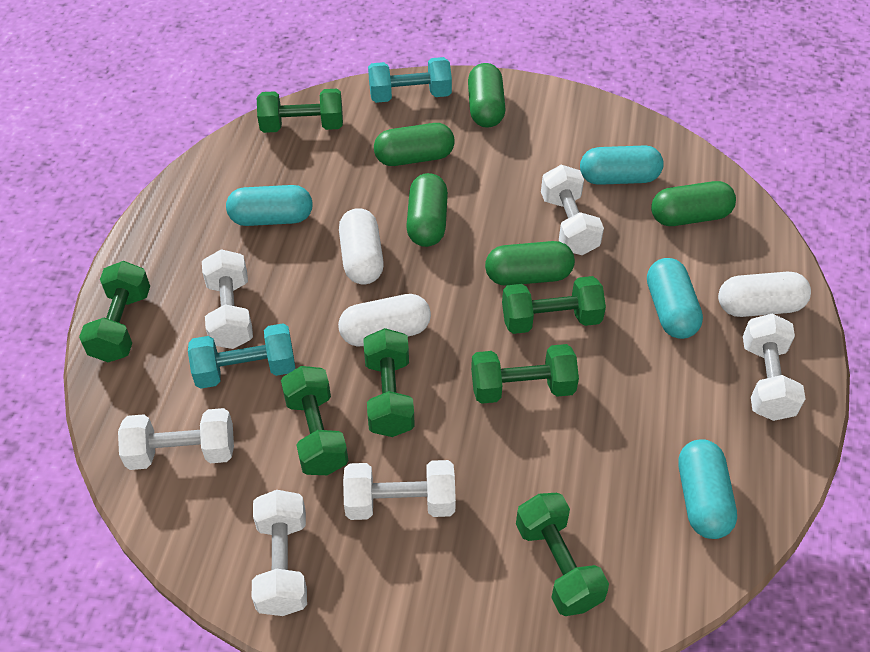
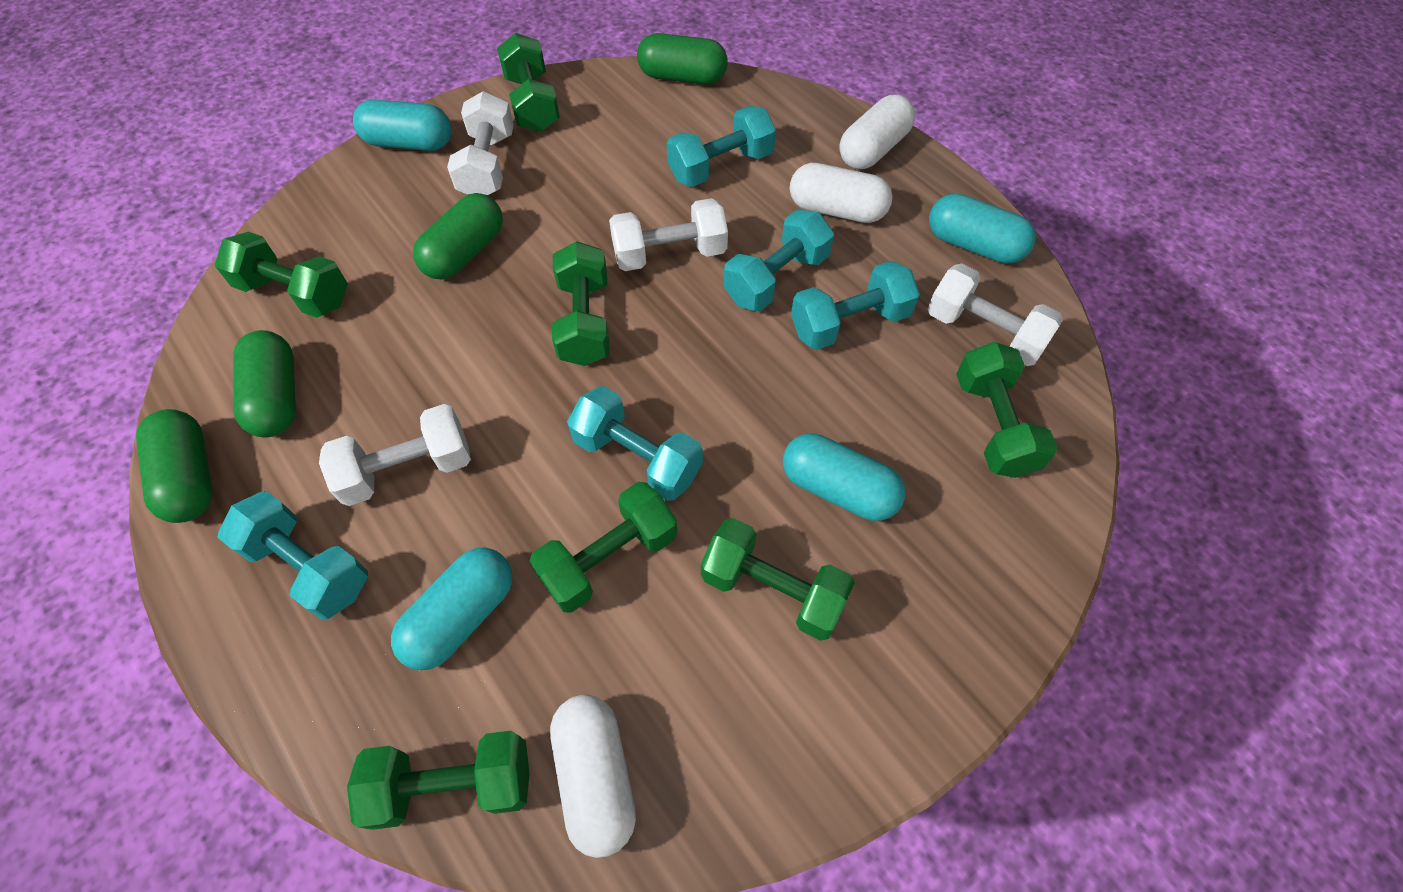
green capsule: [374,123,455,166] [406,173,448,247] [468,63,506,128] [485,241,575,286] [651,181,736,226] = 5 -> [136,409,212,523] [233,330,296,437] [413,193,503,280] [637,33,728,84] = 4
turquoise dumbbell: [188,324,296,389] [368,57,452,103] = 2 -> [217,491,368,620] [567,386,703,501] [667,106,776,187] [723,210,834,311] [791,260,920,350] = 5
white dumbbell: [118,408,234,470] [202,249,253,349] [252,490,307,616] [343,460,456,520] [541,165,604,255] [743,313,805,421] = 6 -> [319,404,471,506] [447,91,514,195] [609,198,728,271] [928,264,1064,366] = 4

